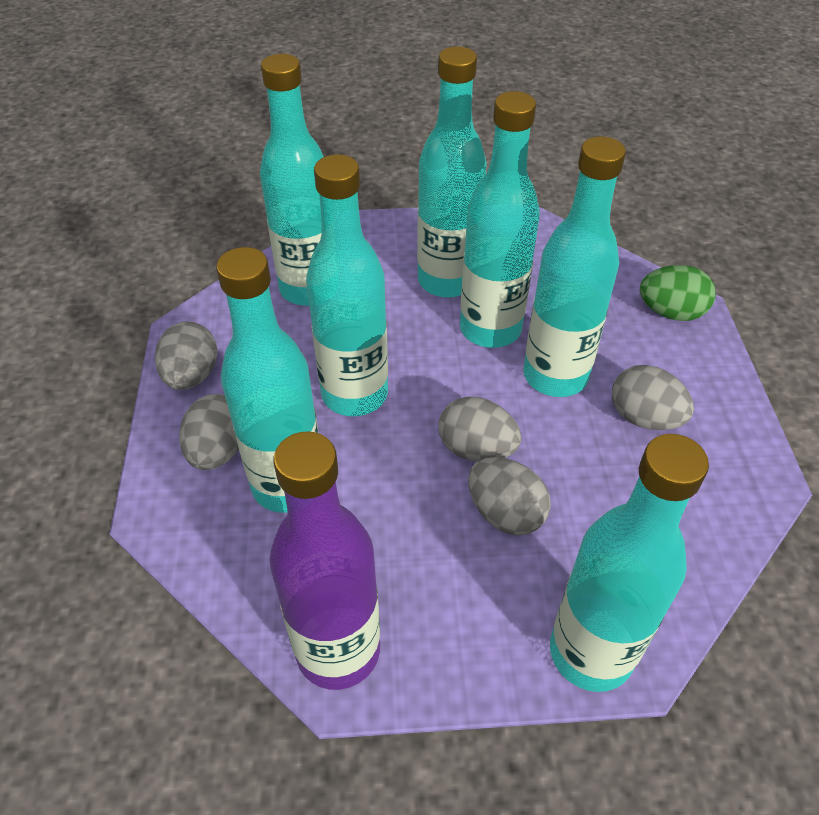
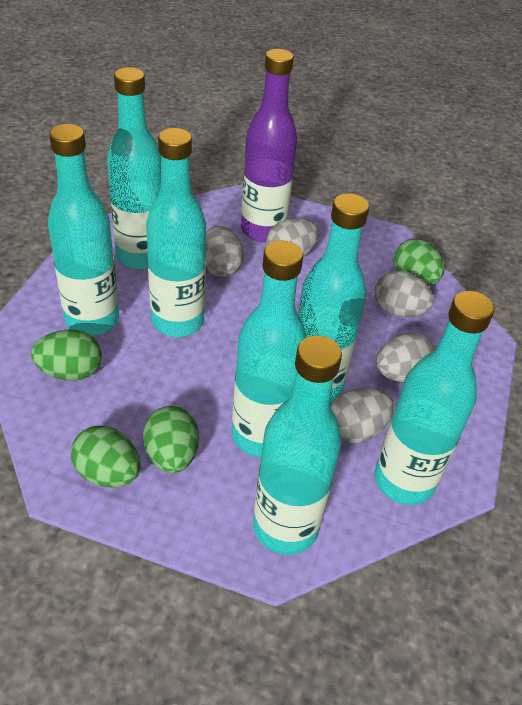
green egg: [640,265,716,321] = 1 -> [31,329,102,381] [71,425,141,488] [143,406,199,473] [394,239,444,286] = 4

